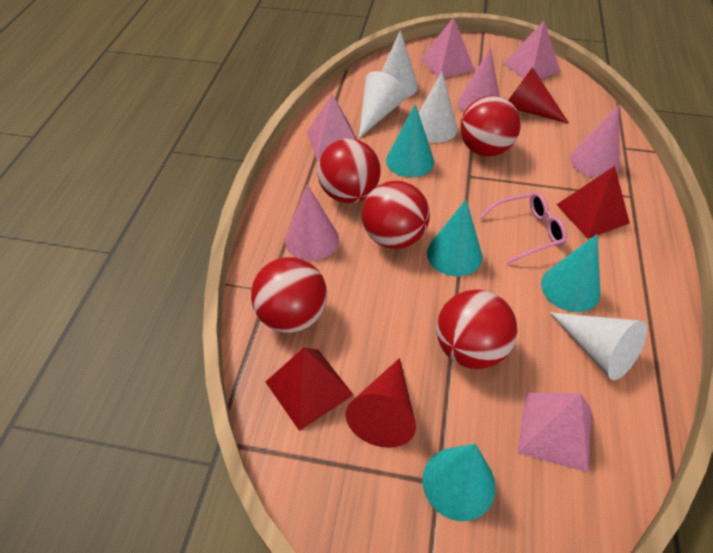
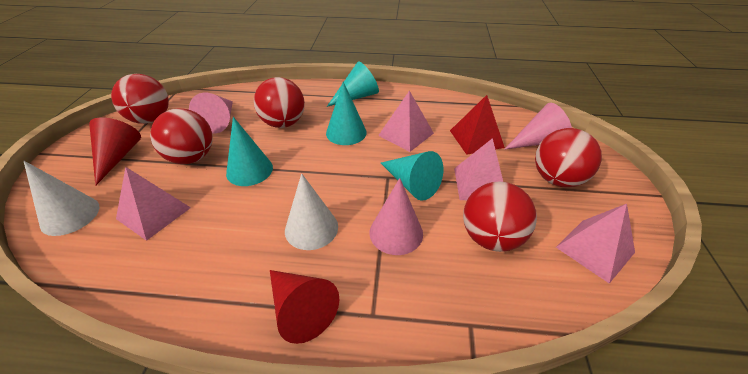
pink glasses: [478,192,567,264] = 1 -> none = 0
red pyramid: [266,348,353,431] [556,166,630,239] = 2 -> [450,95,505,155] = 1
white cone: [359,71,407,138] [381,30,418,98] [419,72,458,143] [550,312,647,380] = 4 -> [24,161,99,236] [285,173,338,250] = 2

